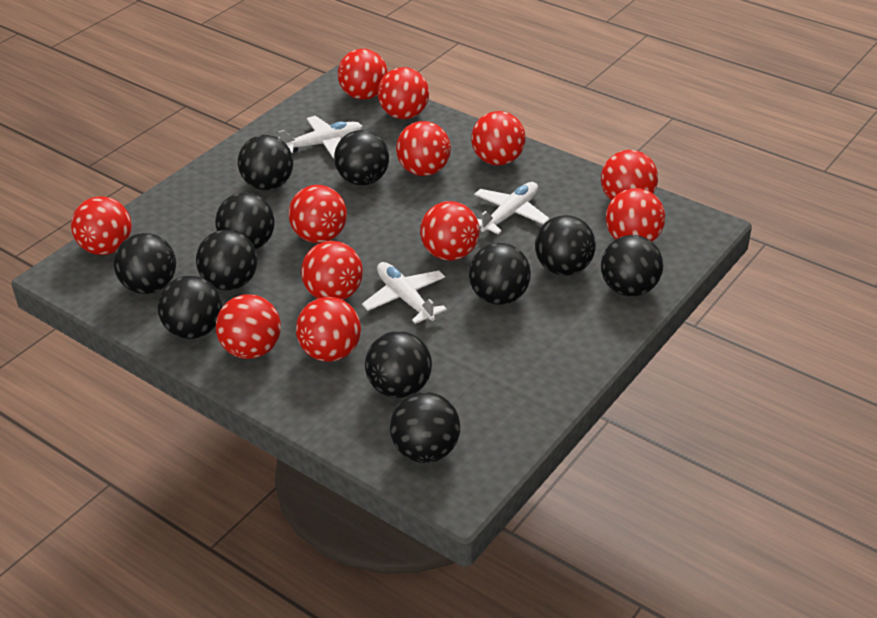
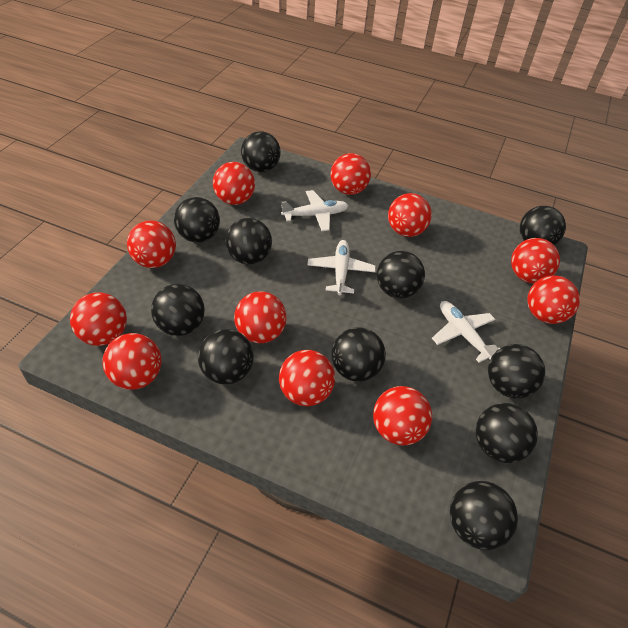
red ball: [71,196,132,255] [216,294,281,359] [288,185,347,243] [296,297,361,362] [301,241,363,300] [338,49,388,100] [378,67,429,119] [396,121,451,176] [420,201,480,261] [471,111,525,166] [601,150,658,201] [606,188,665,242] = 12 -> [70,292,127,346] [102,333,161,390] [127,220,176,268] [213,162,255,205] [234,291,286,343] [279,350,335,406] [330,153,371,195] [373,386,432,446] [388,193,432,237] [511,238,560,284] [527,275,580,324] = 11

